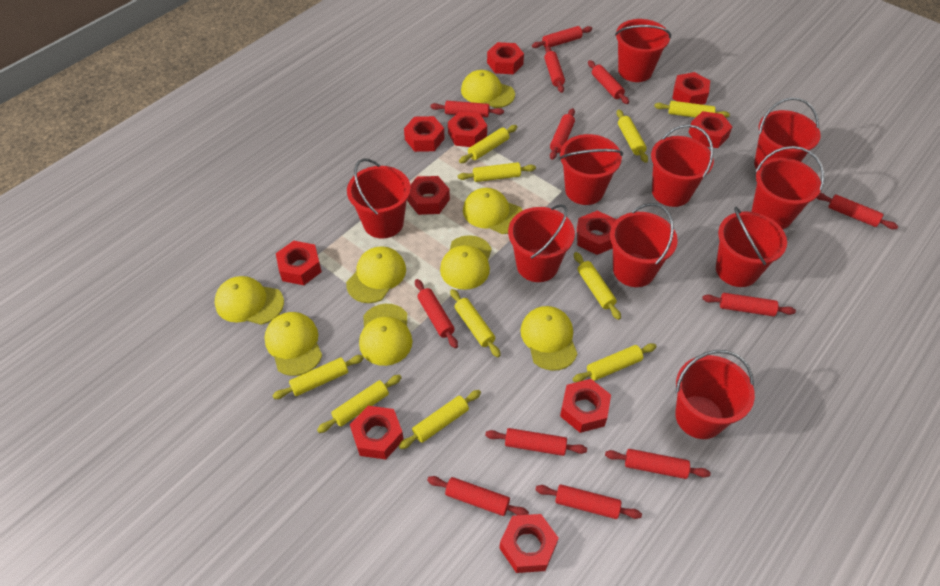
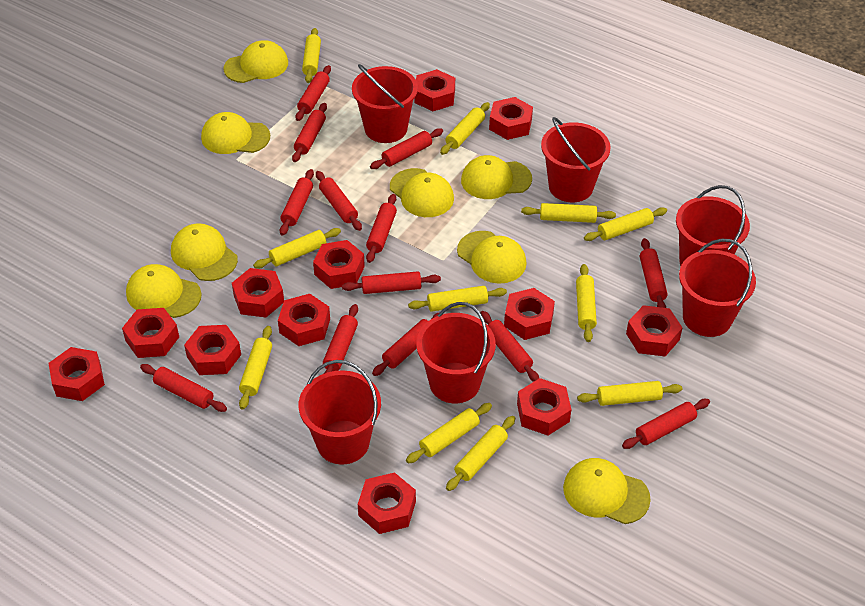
red bucket: [347,158,411,239] [508,204,575,282] [559,134,623,205] [610,203,678,287] [615,19,671,82] [651,124,714,207] [675,350,755,439] [716,207,787,287] [752,146,824,229] [754,98,821,169] = 10 -> [299,360,381,464] [352,64,418,143] [416,302,496,403] [541,117,611,202] [676,185,750,266] [679,239,756,337] = 6
red nut: [276,241,322,285] [350,406,404,459] [404,116,445,152] [407,176,450,215] [448,111,487,147] [487,42,524,74] [500,514,559,573] [560,379,611,433] [577,211,617,255] [672,72,710,105] [688,111,732,148] = 11 -> [49,347,105,401] [122,308,179,358] [184,325,241,375] [232,268,284,318] [278,294,330,346] [313,240,365,289] [358,472,416,534] [414,69,455,111] [489,97,533,140] [504,288,555,340] [517,378,571,436] [626,305,683,356] = 12
red rolling pin: [415,279,458,348] [427,476,529,516] [430,101,504,117] [485,428,587,456] [532,26,592,48] [535,484,642,519] [544,46,565,93] [550,108,575,160] [588,60,629,104] [605,449,711,479] [702,293,796,317] [816,193,898,229] = 12 -> [140,364,227,412] [280,169,314,236] [292,103,327,162] [295,65,331,121] [316,171,362,231] [323,304,358,374] [342,271,441,294] [366,194,397,263] [370,128,443,169] [372,313,439,376] [480,311,539,382] [622,399,710,449] [640,238,668,308] = 13
yellow rolling pin: [272,355,364,399] [317,375,402,433] [399,390,481,449] [450,289,501,357] [458,162,536,182] [459,125,517,163] [573,343,657,382] [574,252,621,320] [617,109,648,163] [654,101,730,118] = 10 -> [239,326,272,410] [253,228,341,269] [302,28,321,83] [406,403,492,463] [408,286,507,312] [440,102,490,155] [446,416,515,491] [521,203,616,223] [576,264,597,342] [577,381,682,406] [584,207,667,241] = 11

